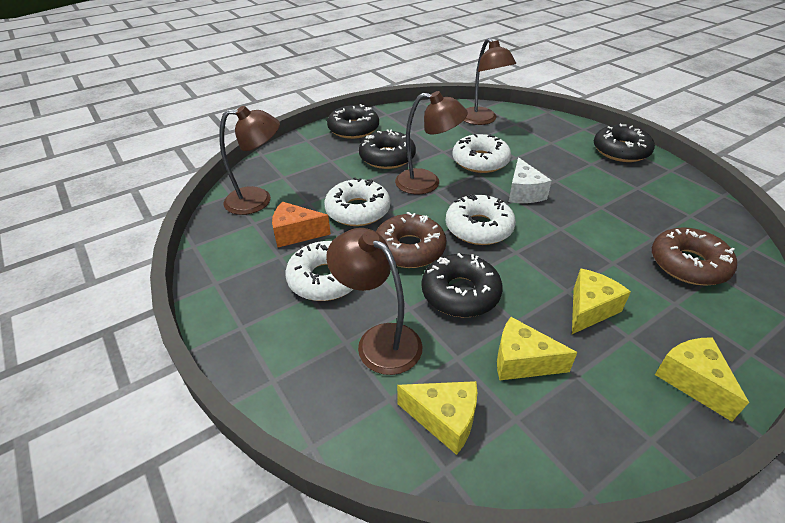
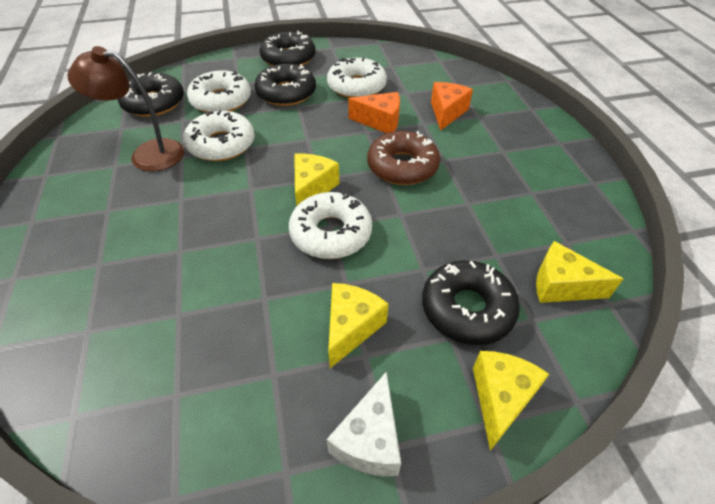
brown donut: [376,212,446,268] [652,227,737,285] = 2 -> [367,131,440,185] = 1
brown lamp: [219,106,280,215] [326,228,422,375] [395,91,468,194] [463,38,516,125] = 4 -> [67,46,184,171] = 1
orange cheese: [272,202,331,248] = 1 -> [348,92,400,133] [431,82,473,131] = 2

